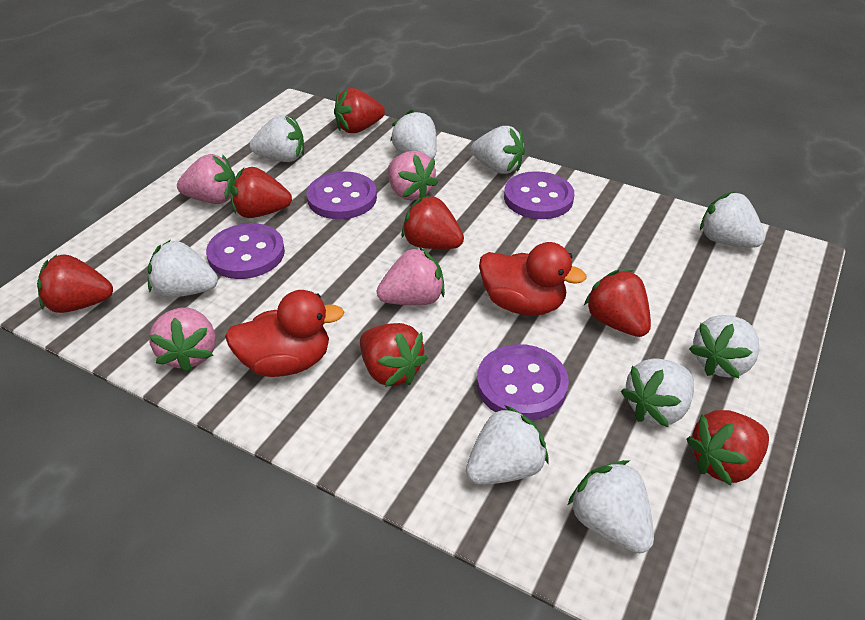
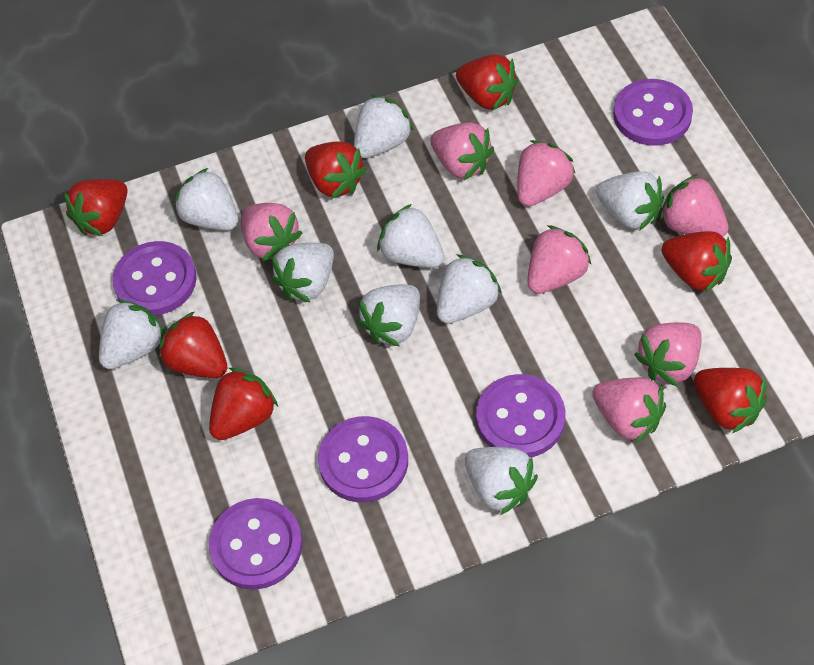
pink strawberry: [149,307,216,373] [177,154,235,204] [377,247,445,305] [388,151,438,201] = 4 -> [241,203,302,262] [430,122,494,180] [517,140,576,207] [527,225,591,294] [592,378,666,444] [634,322,702,387] [660,174,729,236] = 7
purple button: [206,223,285,279] [307,171,377,219] [477,344,569,421] [504,171,574,219] = 4 -> [113,241,197,316] [209,498,303,590] [318,416,408,502] [476,374,565,458] [613,79,693,146] = 5
red duck: [225,290,344,377] [479,242,587,316] = 2 -> none = 0

